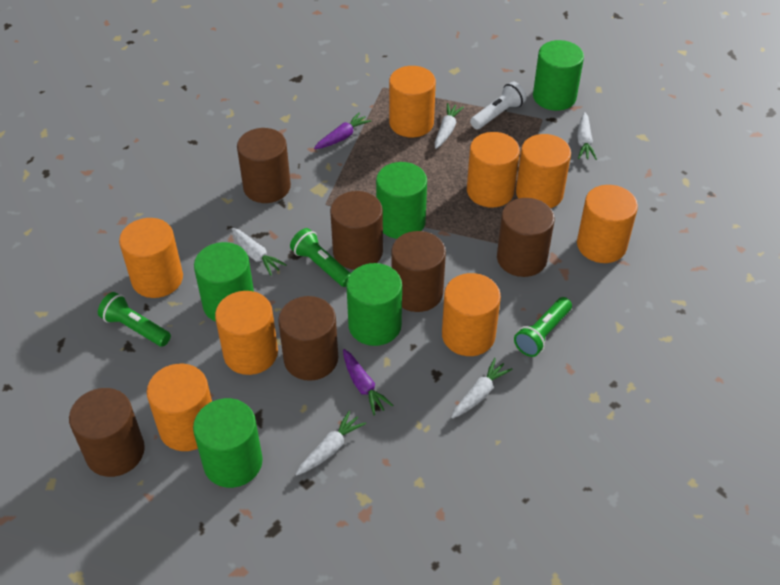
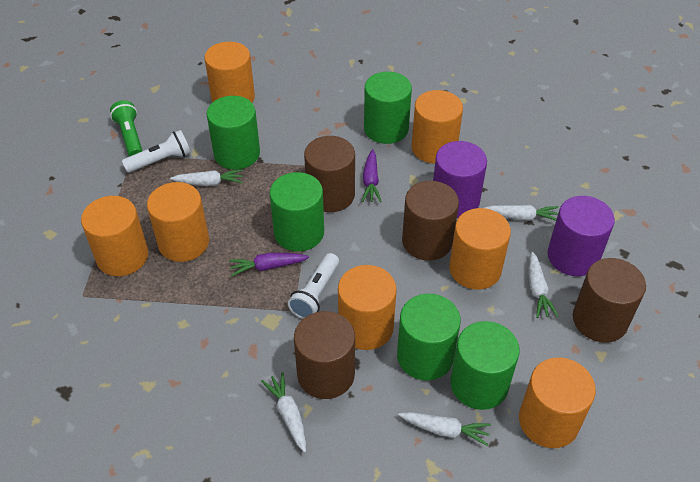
brown cylinder: [69,388,145,477] [237,128,291,203] [278,296,338,381] [330,191,383,270] [391,231,446,312] [497,198,555,277] = 6 -> [294,311,355,399] [304,136,355,212] [402,181,459,261] [573,258,646,343] = 4
green flashlight: [98,292,171,347] [290,228,351,287] [514,297,572,357] = 3 -> [110,100,142,157] = 1
orange cylinder: [119,218,183,298] [147,364,212,451] [215,291,278,375] [389,66,436,137] [442,273,501,356] [467,132,520,207] [516,134,571,208] [577,185,638,263] = 8 -> [81,196,148,276] [147,182,209,262] [204,42,255,103] [338,265,397,350] [411,90,463,164] [449,208,511,290] [519,357,596,448] = 7
purple cylinder: none = 0 -> [433,141,487,218] [547,196,615,276] = 2
white flashlight: [470,82,527,129] = 1 -> [122,130,191,173] [288,253,339,319] = 2

